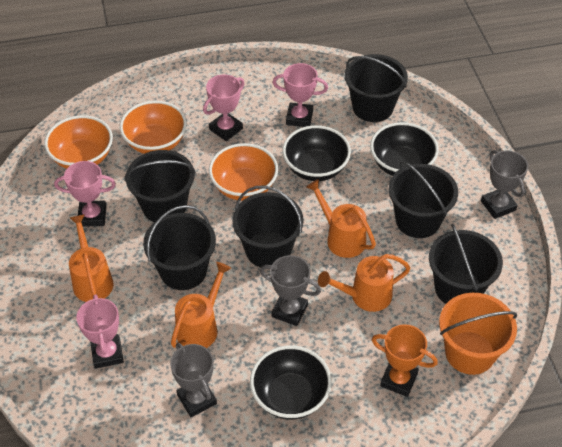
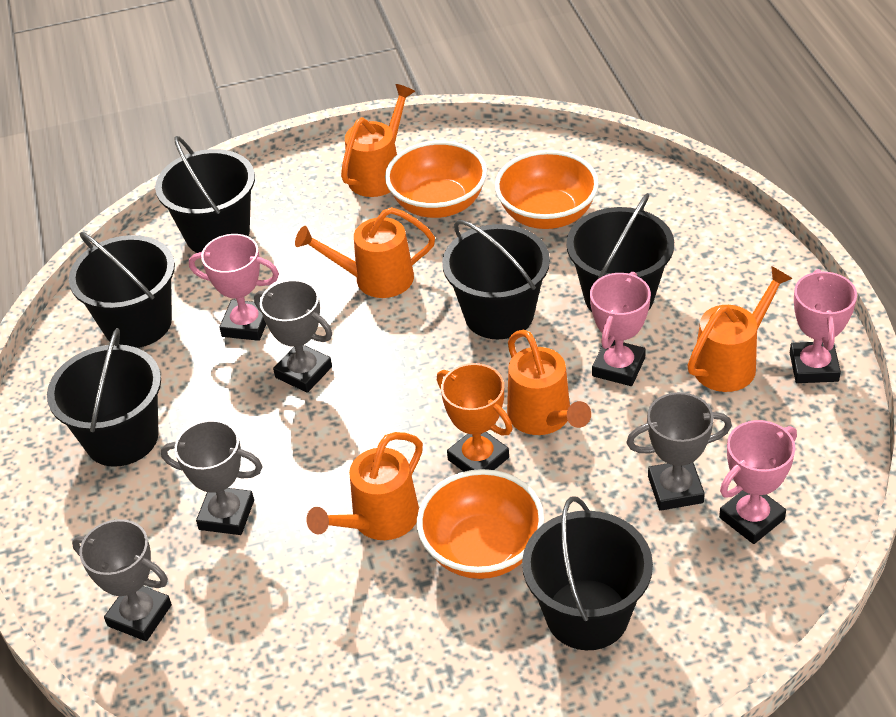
black bowl: [250,346,332,420] [282,125,351,181] [370,122,439,176] = 3 -> none = 0
grey trophy: [170,343,217,417] [260,255,321,326] [481,150,528,219] = 3 -> [72,519,172,641] [161,420,263,535] [254,280,332,393] [626,392,732,511] = 4
orange bucket: [439,293,517,375] = 1 -> none = 0
orange watering can: [69,214,114,302] [171,262,231,348] [306,179,376,258] [318,254,410,312] = 4 -> [295,207,435,298] [306,432,423,540] [341,84,415,197] [507,329,591,435] [687,266,793,392] = 5

